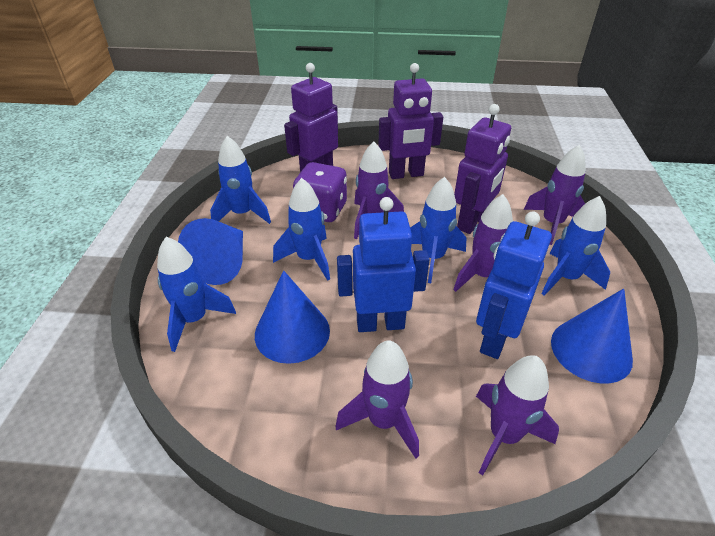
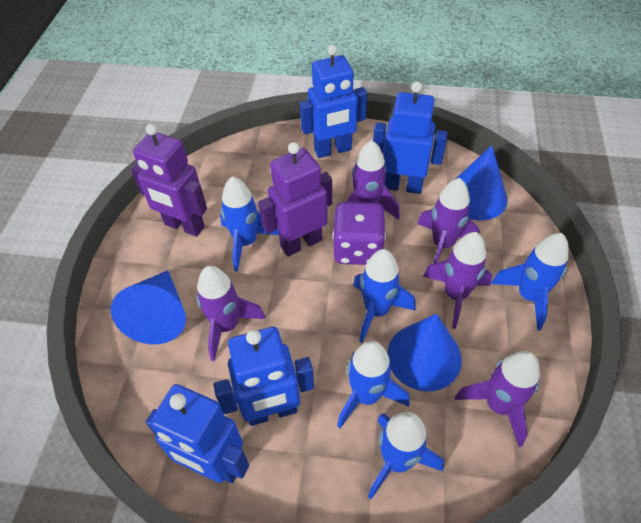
blue robot: [337,197,430,332] [476,211,552,359] = 2 -> [146,384,249,483] [214,327,314,426] [300,45,367,158] [373,81,448,194] = 4
purple robot: [284,63,338,172] [378,63,443,179] [454,104,511,234] = 3 -> [131,124,207,237] [258,142,332,257] = 2

